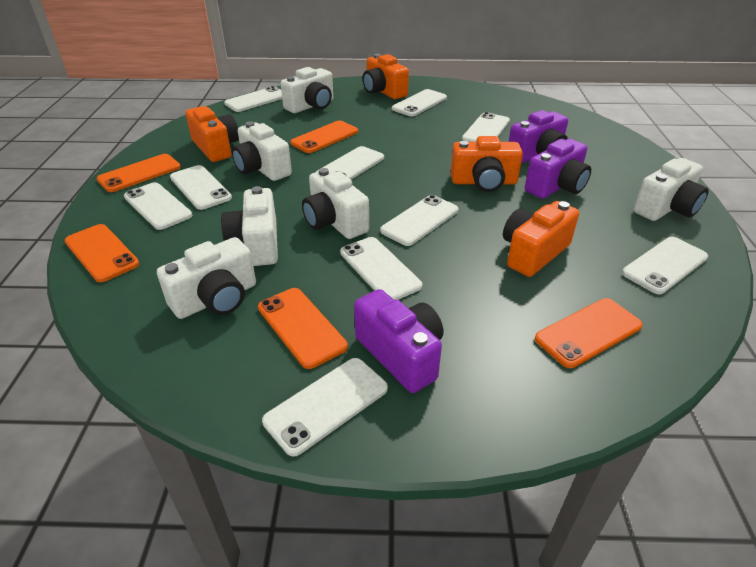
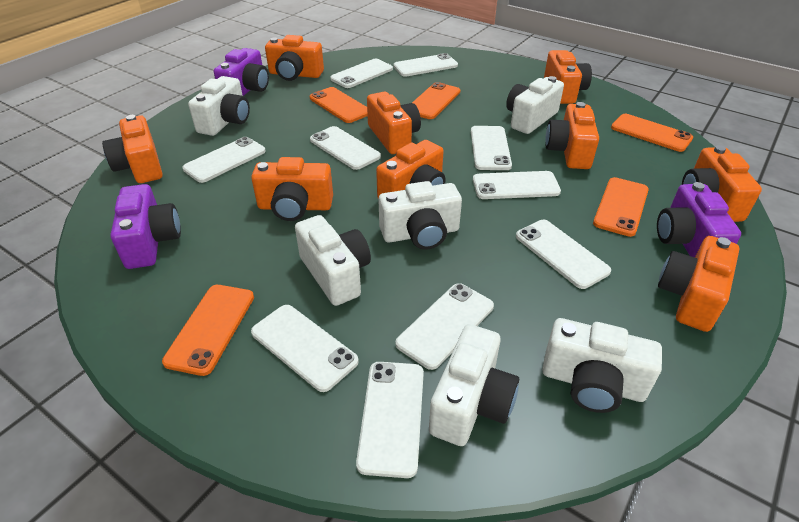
orange camera: [185,106,239,162] [363,54,409,99] [451,136,523,192] [503,201,579,277] = 4 -> [102,115,163,183] [251,157,333,221] [265,35,324,81] [367,92,421,154] [376,140,446,199] [544,50,592,104] [545,102,599,169] [658,236,739,332] [682,145,762,222] = 9

